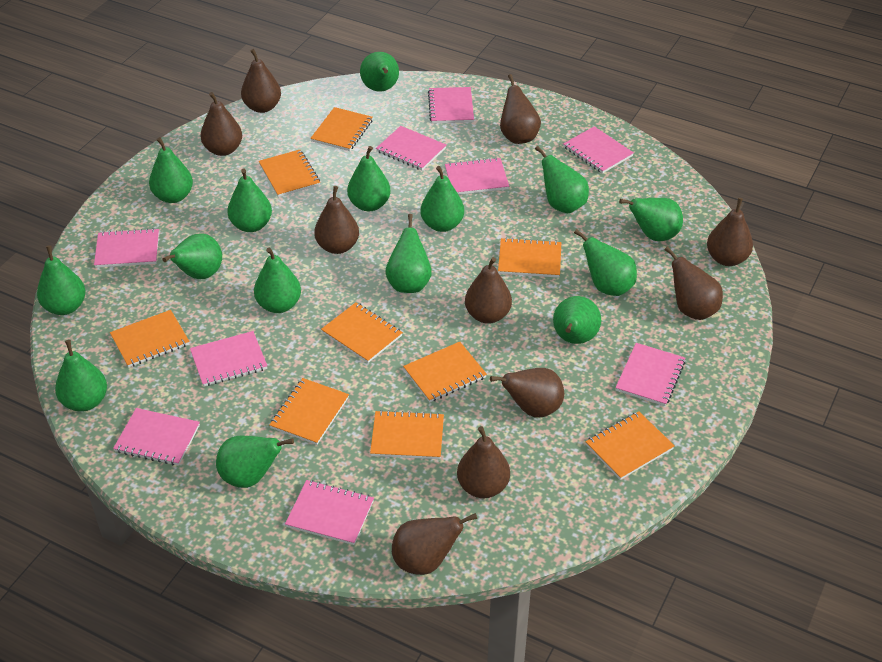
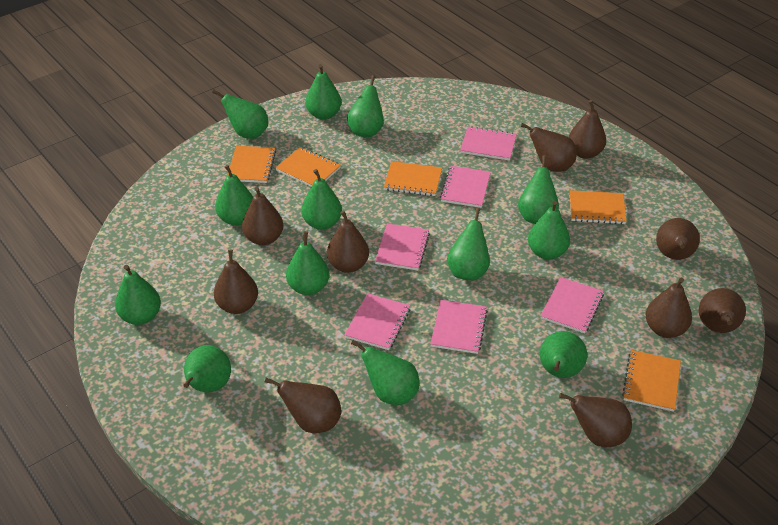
green pear: [37,245,86,315] [55,340,107,412] [149,137,193,203] [162,233,222,279] [216,435,294,488] [227,168,272,232] [254,248,301,313] [347,146,391,211] [360,52,399,92] [385,214,432,293] [421,166,464,232] [535,146,589,213] [553,296,601,344] [574,229,637,296] [619,198,683,241] = 15 -> [115,265,161,325] [184,345,231,393] [212,90,268,139] [215,165,253,226] [286,231,329,295] [301,169,342,230] [305,64,341,120] [347,75,384,137] [351,340,419,405] [447,208,490,281] [518,155,559,224] [528,201,570,260] [540,331,587,378] = 13
orange notebook: [110,310,189,368] [259,150,320,197] [269,378,349,445] [311,107,373,151] [321,302,403,363] [370,410,444,459] [403,342,487,402] [498,238,561,278] [586,411,675,480] = 9 -> [227,146,276,183] [275,147,341,187] [384,161,442,196] [570,190,627,224] [622,350,681,412] = 5
pink notebook: [94,228,159,268] [113,408,200,466] [190,331,267,387] [285,480,374,545] [376,126,446,170] [428,87,474,124] [445,157,509,195] [563,126,634,174] [615,343,685,406] = 9 -> [345,293,410,350] [375,223,430,270] [430,300,488,354] [440,166,491,208] [460,126,517,161] [541,277,604,333] = 6

